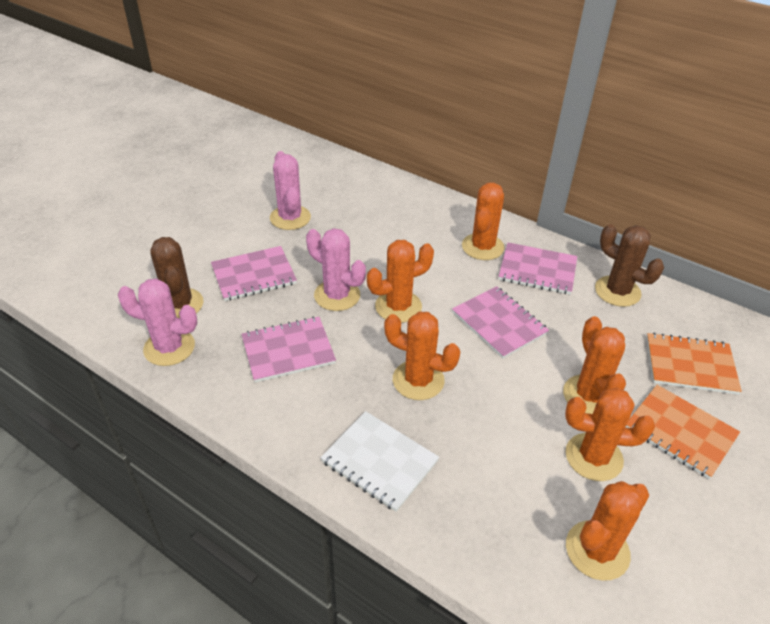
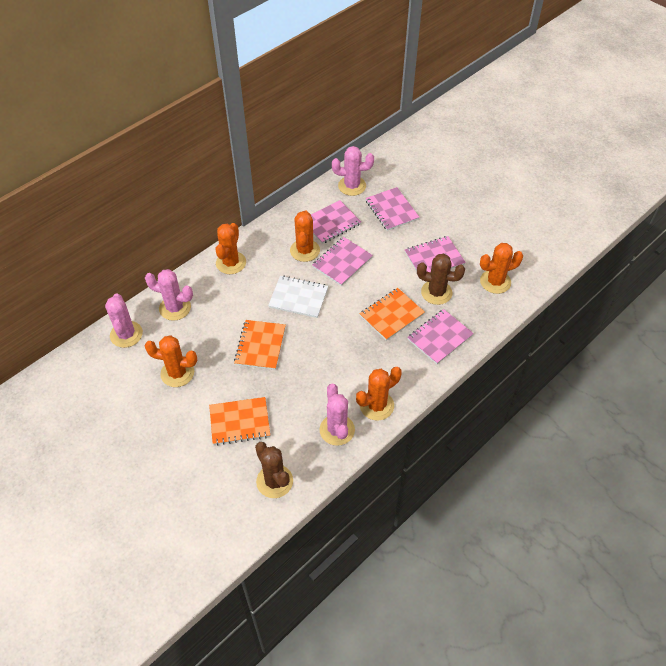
orange cactus: [367,240,434,323] [384,312,460,400] [462,183,505,260] [563,316,626,414] [565,388,655,481] [566,481,649,581] = 6 -> [145,335,197,387] [215,223,246,274] [290,210,320,262] [356,367,402,421] [480,243,523,294] = 5
orange notebook: [625,385,740,479] [647,333,742,395] = 2 -> [209,397,270,445] [234,320,286,370] [360,288,425,341] = 3
pink cactus: [118,278,197,366] [270,151,311,230] [306,228,366,311] = 3 -> [105,293,143,348] [145,269,193,321] [320,383,355,446] [332,146,374,196] = 4
pink notebook: [211,246,297,301] [242,317,336,382] [452,286,549,359] [498,243,577,295] = 4 -> [311,200,361,244] [312,237,373,286] [365,187,419,231] [405,236,466,272] [407,309,474,364] = 5

